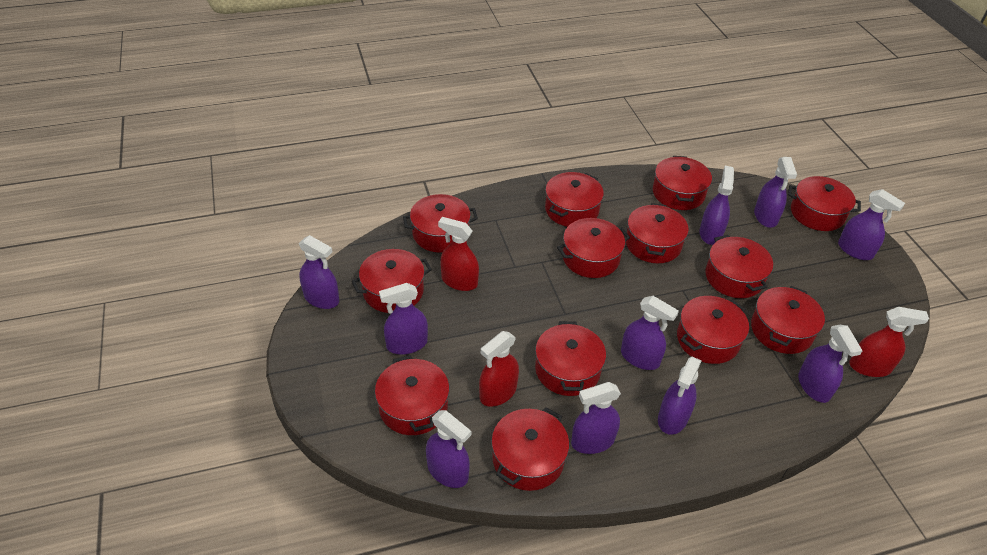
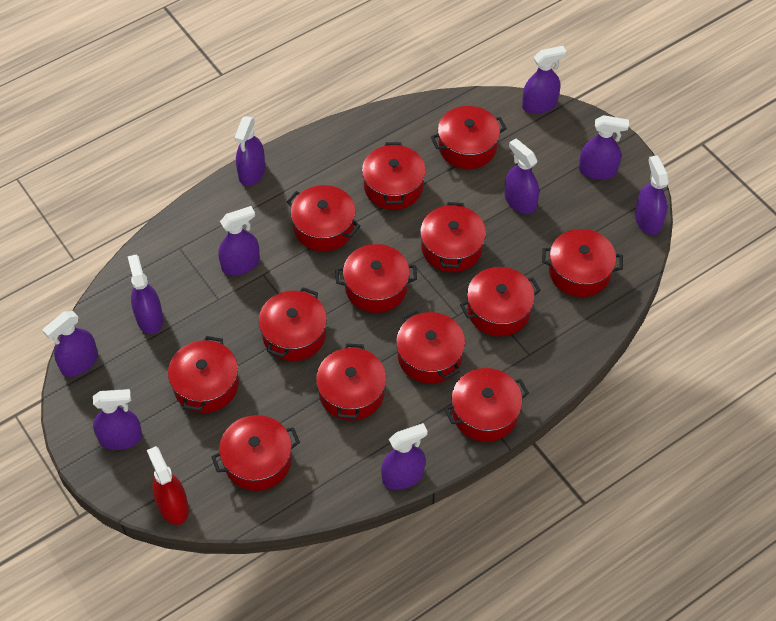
red spray bottle: [438,217,479,291] [479,331,519,407] [849,307,929,377] = 3 -> [147,446,189,525] = 1

